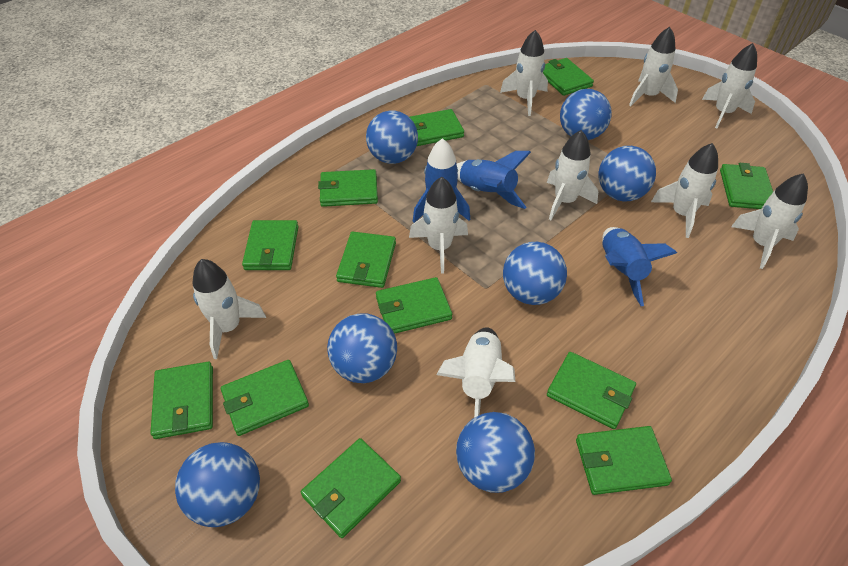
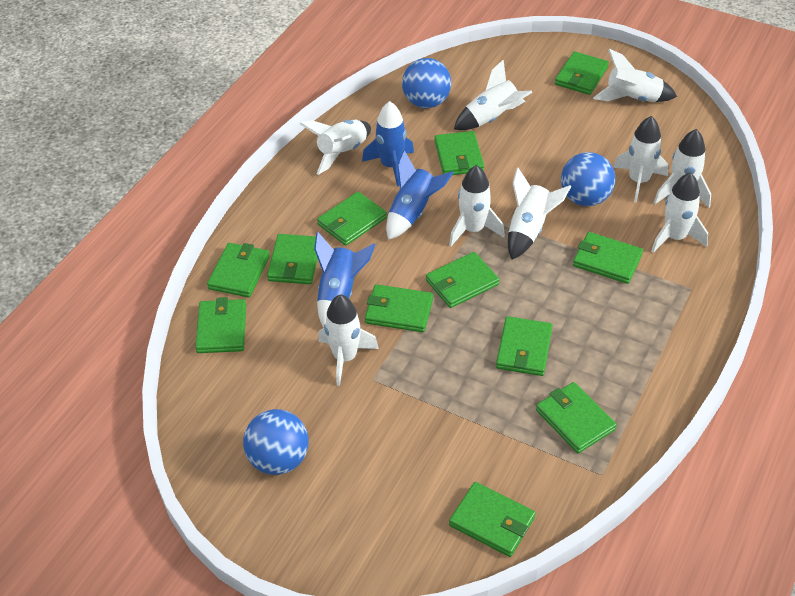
blue ball: [175,442,260,527] [327,313,397,383] [366,111,418,164] [456,412,535,493] [503,242,567,305] [560,89,612,140] [598,146,656,201] = 7 -> [243,409,309,475] [402,58,451,108] [561,152,615,206] = 3

